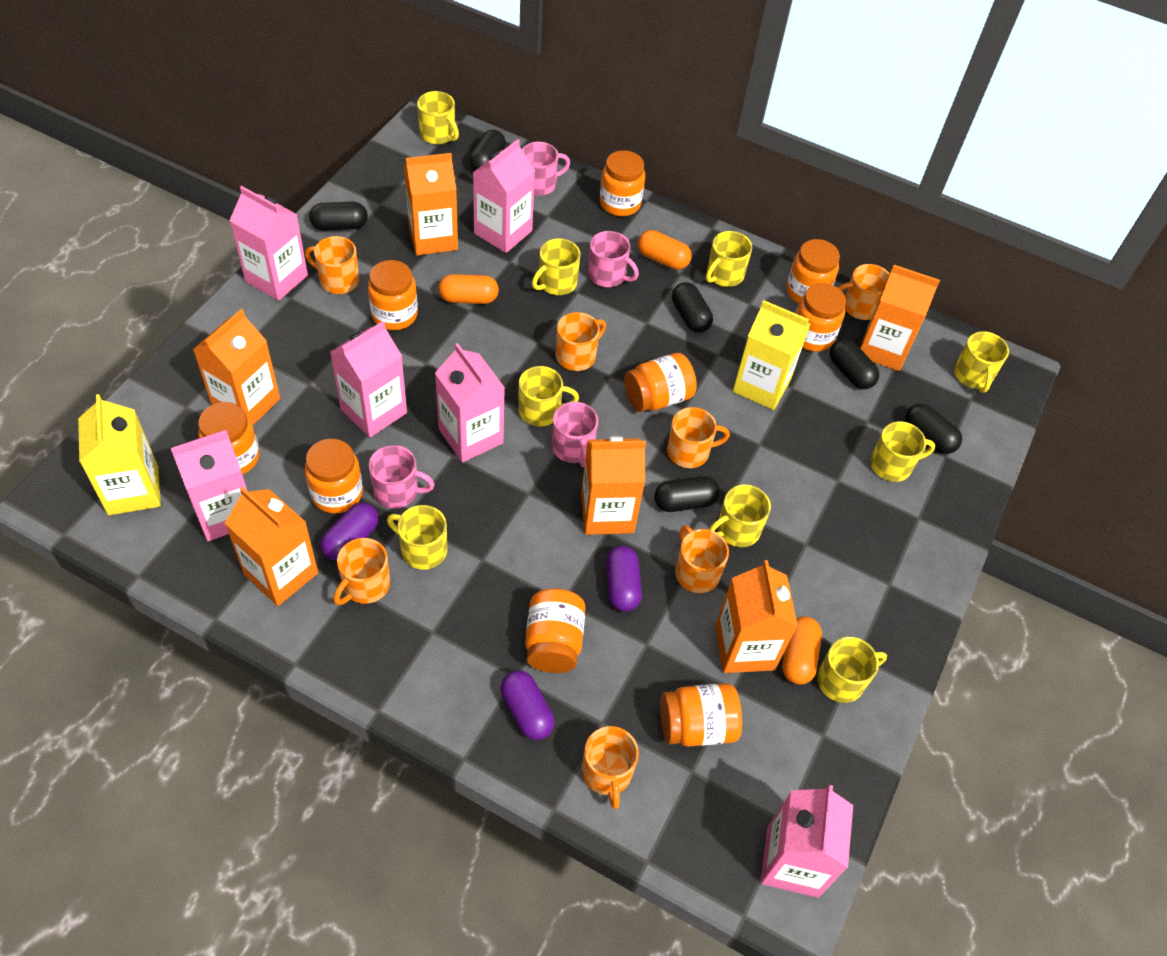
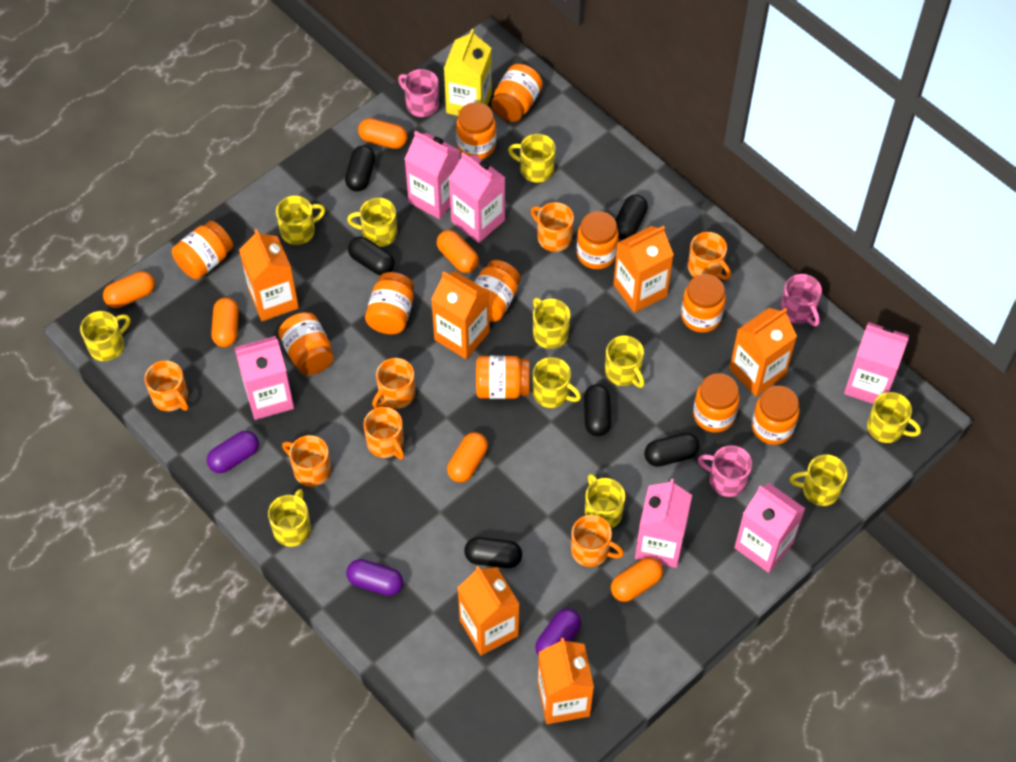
orange capsule: [439,274,499,304] [638,230,692,270] [782,616,822,684] = 3 -> [103,271,155,308] [211,297,239,347] [358,118,407,149] [437,230,479,273] [447,432,488,483] [611,557,663,602] = 6
orange jar: [198,402,260,475] [305,439,363,514] [368,260,418,330] [525,589,585,673] [600,150,645,216] [624,353,697,412] [660,683,742,747] [786,239,840,303] [795,283,846,352] = 9 -> [172,221,233,280] [278,312,334,375] [365,272,414,334] [456,102,496,159] [474,260,520,322] [476,356,530,399] [491,64,543,122] [577,211,619,269] [681,274,726,333] [693,373,740,433] [752,386,800,445] = 11
pink mug: [369,445,435,509] [522,142,570,196] [552,402,598,467] [588,231,639,287] = 4 -> [398,69,439,117] [698,445,752,497] [780,274,822,326] = 3
yellow carton: [78,394,161,515] [733,300,810,410] = 2 -> [444,29,492,116] = 1
yellow mug: [387,505,447,570] [417,91,459,144] [518,366,579,427] [532,238,580,295] [706,231,752,287] [709,485,771,547] [817,637,887,703] [870,421,935,482] [954,331,1009,393] = 9 -> [80,311,130,361] [268,489,311,547] [276,196,325,245] [347,198,397,247] [508,134,556,182] [533,298,570,349] [533,357,581,408] [585,474,625,528] [605,336,644,388] [790,454,847,506] [867,392,921,443] = 11

